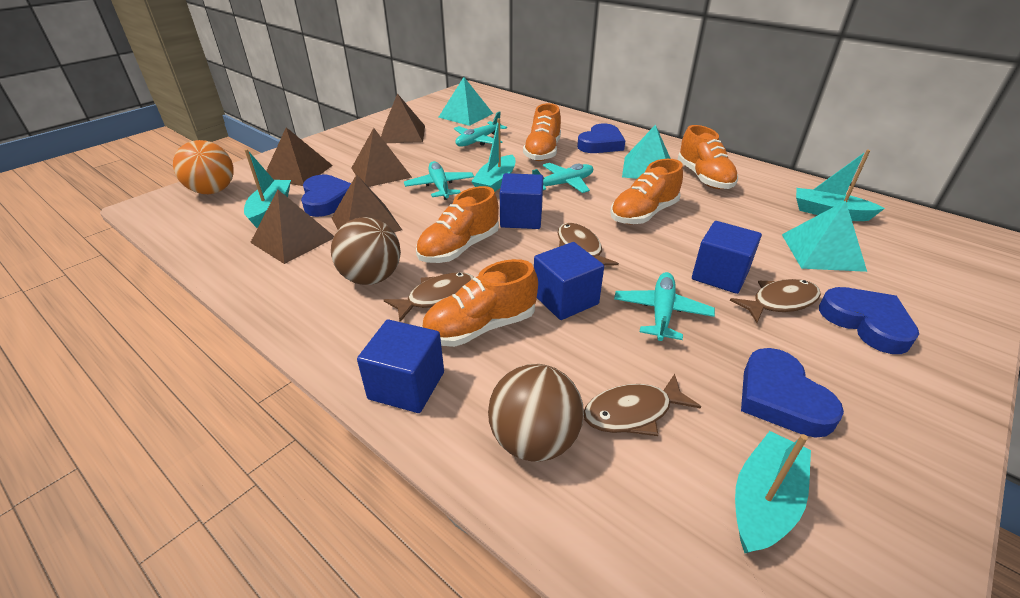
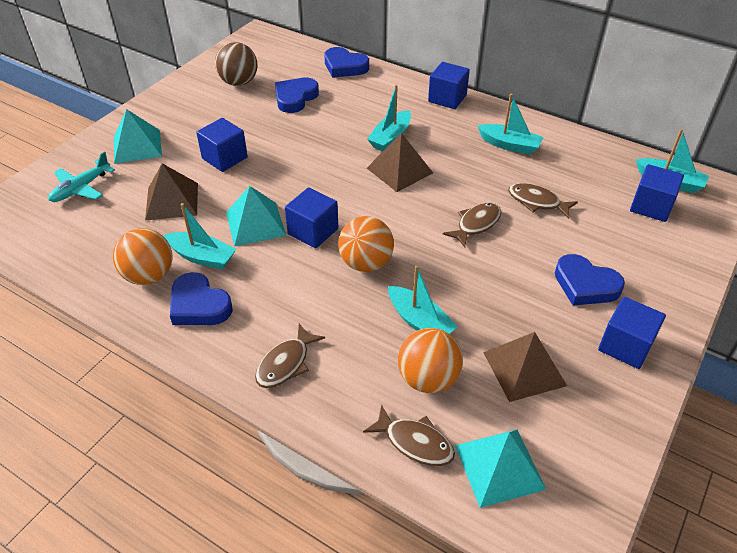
blue cube: [357,320,444,413] [500,173,543,229] [534,242,604,320] [692,221,762,294] = 4 -> [196,118,248,172] [285,187,338,249] [428,62,470,109] [598,297,666,369] [630,164,684,222] = 5
brown ball: [331,217,401,285] [488,364,584,462] = 2 -> [215,42,258,86] = 1
brown pyramid: [250,189,334,264] [266,127,333,186] [332,174,402,232] [351,128,412,187] [381,93,425,143] = 5 -> [145,163,198,220] [367,133,433,192] [483,332,567,402] = 3
orange ball: [173,140,233,194] = 1 -> [113,228,172,285] [338,216,394,272] [398,328,463,393] = 3
orange shoe: [416,186,499,263] [422,259,538,347] [523,103,561,161] [610,159,683,224] [678,125,738,189] = 5 -> none = 0
turquoise boat: [244,149,291,228] [471,118,515,192] [735,431,811,553] [796,150,885,221] = 4 -> [164,203,236,269] [367,85,411,151] [388,265,458,334] [478,93,544,155] [636,129,709,193] = 5
turquoise plane: [404,161,474,200] [454,111,507,147] [532,163,593,193] [614,272,715,341] = 4 -> [48,151,115,202] = 1

